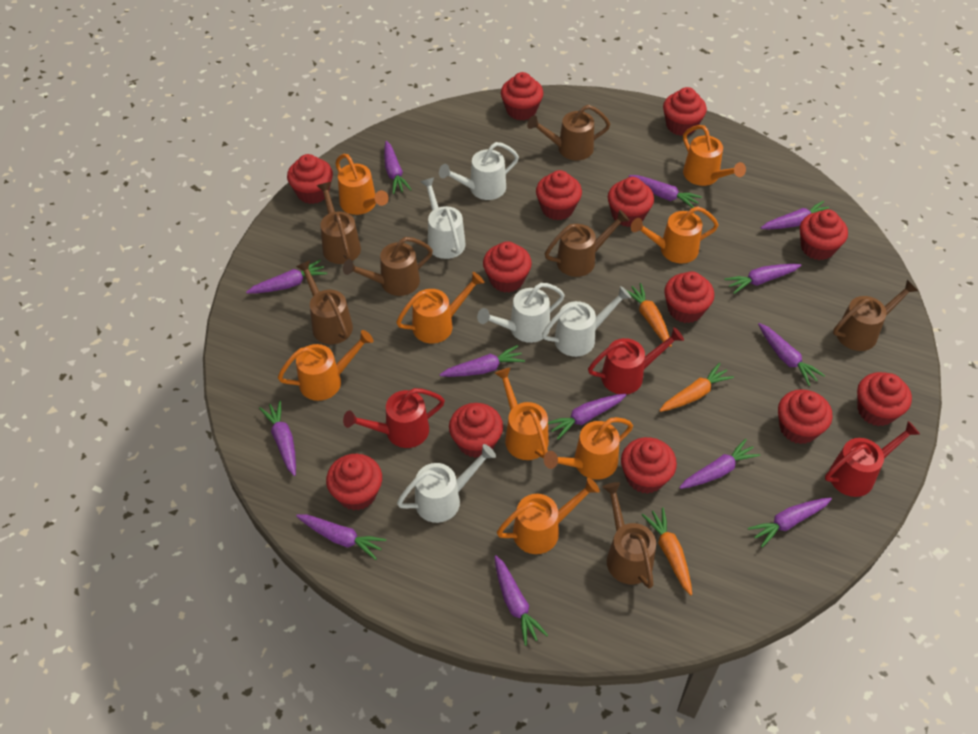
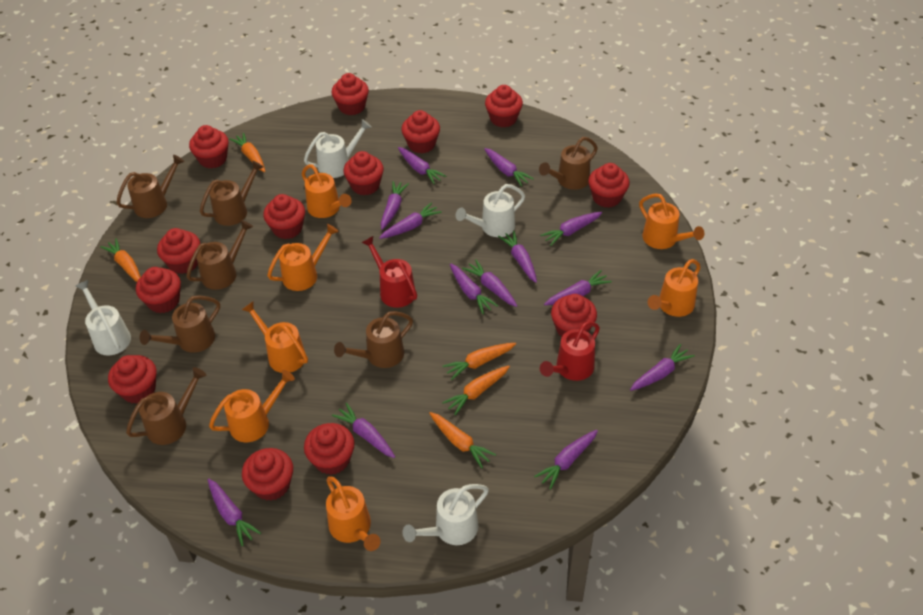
orange carrot: [626,283,672,347] [642,507,692,595] [659,363,734,412] = 3 -> [100,238,141,282] [229,133,265,172] [429,412,496,468] [442,366,510,415] [443,343,516,380] = 5
orange watering can: [278,330,374,401] [335,154,389,215] [396,272,484,344] [495,367,549,460] [497,478,600,554] [544,417,633,479] [631,206,719,263] [683,125,746,186] = 8 -> [209,370,295,442] [242,302,308,373] [267,224,339,291] [302,164,352,218] [326,476,380,551] [639,194,704,249] [647,259,701,317] = 7
red watering can: [343,388,445,448] [588,327,684,394] [825,421,920,497] = 3 -> [362,236,417,308] [540,321,600,381] = 2
white watering can: [397,444,496,523] [421,177,466,259] [439,142,519,200] [477,283,565,343] [542,286,631,357] = 5 -> [75,280,131,356] [304,119,371,178] [402,484,489,545] [456,184,525,237] = 4

